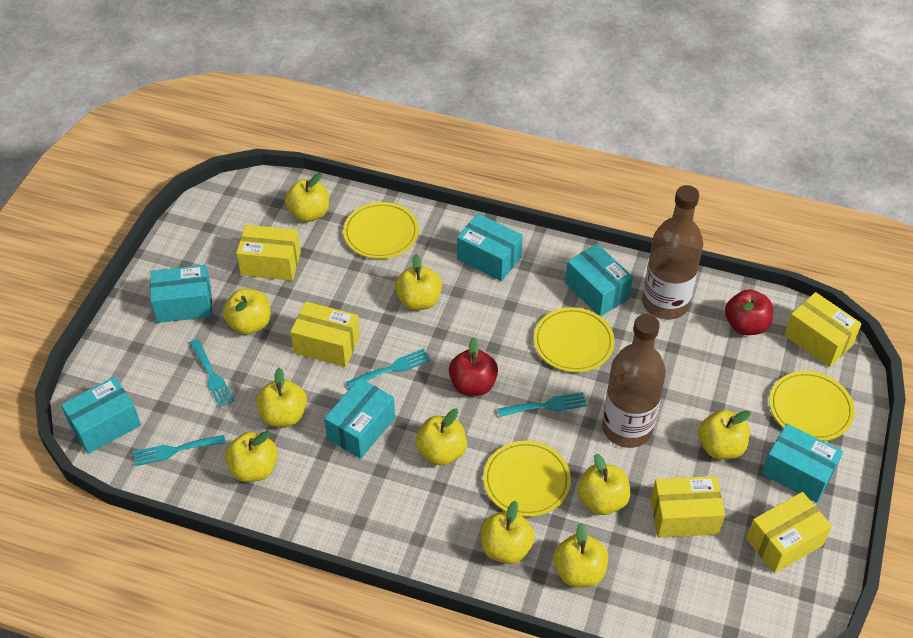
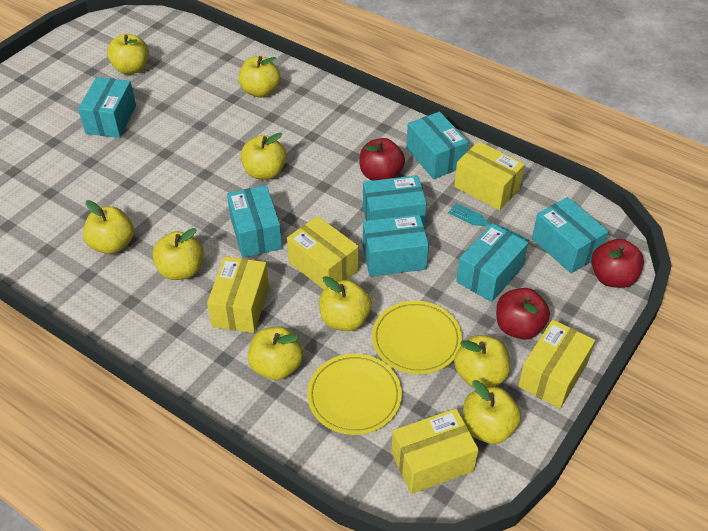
brown bottle: [602,314,666,448] [642,185,703,319] = 2 -> none = 0
red apple: [449,337,498,396] [725,289,773,335] = 2 -> [359,138,405,181] [496,288,550,339] [591,239,644,288] = 3
turquoise box: [61,376,141,454] [150,265,212,323] [324,378,395,459] [457,213,523,281] [565,244,633,316] [762,423,843,503] = 6 -> [78,77,136,138] [227,185,282,258] [363,175,427,228] [363,214,429,277] [406,112,468,179] [456,223,528,302] [532,197,609,273] = 7
turquoise fork: [133,435,225,466] [190,339,235,407] [346,348,431,388] [498,392,587,417] = 4 -> [448,203,529,242] = 1
yellow apple: [223,289,271,335] [225,431,278,482] [256,368,307,427] [285,173,329,222] [395,254,442,310] [416,409,467,466] [481,501,535,564] [554,523,608,587] [578,453,630,515] [698,410,751,459] = 10 -> [83,200,134,254] [107,34,149,74] [152,228,204,280] [238,56,280,98] [241,133,286,180] [248,327,303,380] [319,276,372,331] [454,335,510,388] [463,380,521,444] = 9
yellow plate: [343,202,419,259] [483,441,571,517] [534,307,615,372] [769,371,855,441] = 4 -> [307,354,402,435] [372,301,462,374] = 2

